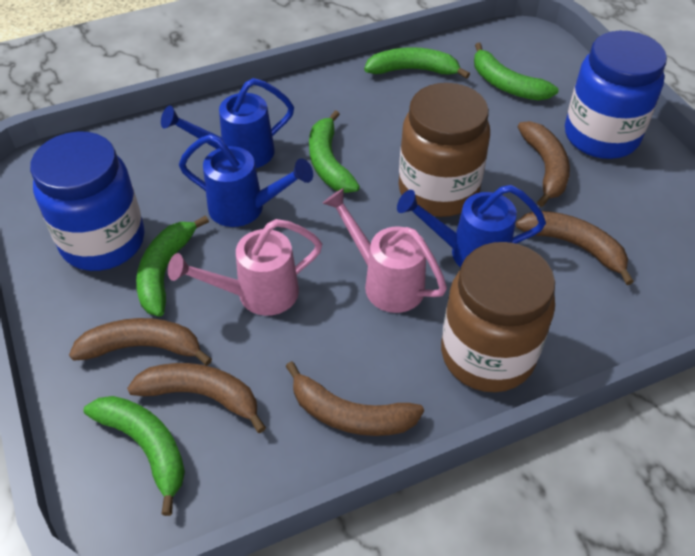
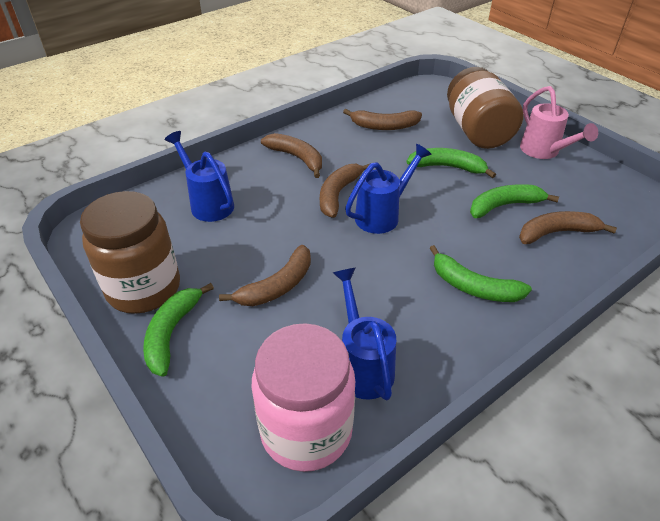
blue jar: [30,131,144,271] [565,31,667,159] = 2 -> none = 0
green banana: [83,396,185,516] [136,215,209,317] [309,110,360,193] [364,47,470,79] [474,43,558,100] = 5 -> [143,283,214,377] [406,148,496,178] [429,245,532,302] [470,184,559,218] = 4
pink jar: none = 0 -> [252,323,355,472] = 1
pink watering can: [168,219,322,316] [322,188,447,313] = 2 -> [520,86,598,159] = 1

